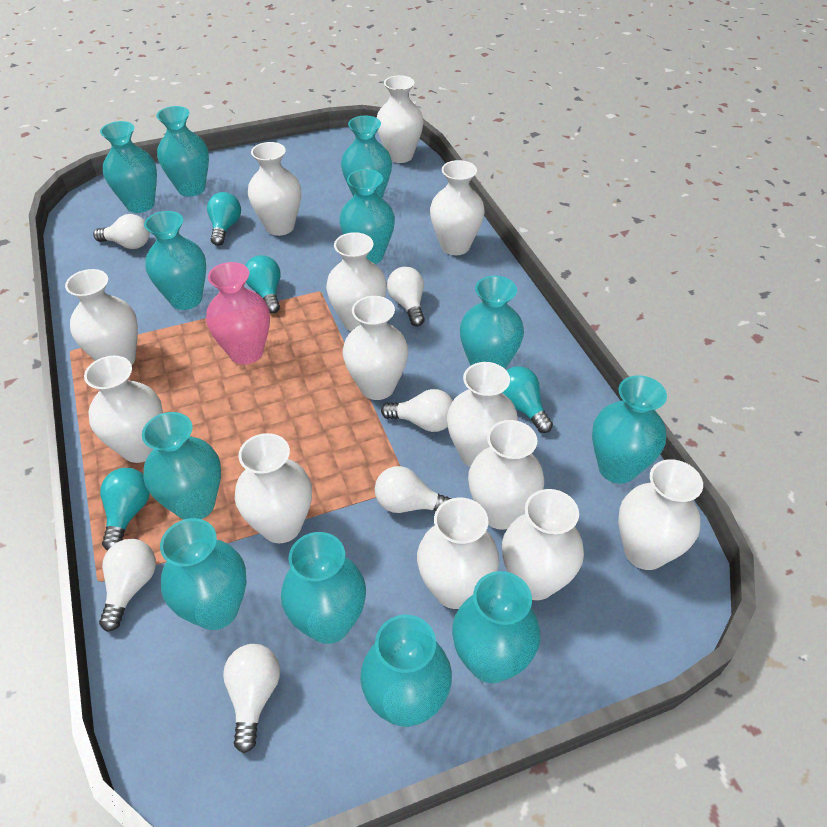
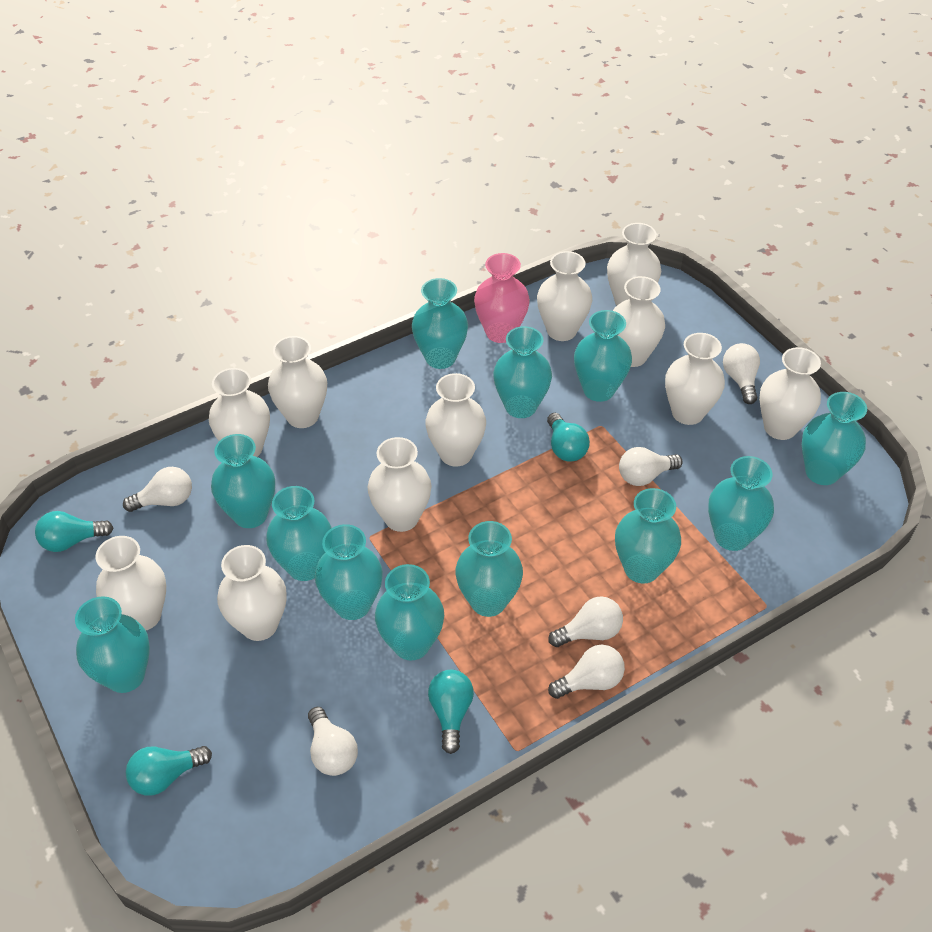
white vase: [65,269,138,365] [84,356,163,463] [235,433,312,543] [248,142,301,236] [326,232,387,332] [343,296,408,400] [377,75,424,163] [417,498,499,609] [430,160,485,255] [447,362,518,467] [468,420,544,530] [502,489,584,600] [618,459,703,570] = 13 -> [95,536,166,630] [209,368,270,457] [217,545,287,641] [268,336,327,428] [368,437,431,532] [425,373,486,467] [537,251,592,341] [607,223,661,306] [613,276,665,367] [665,333,725,425] [759,347,821,440] = 11

